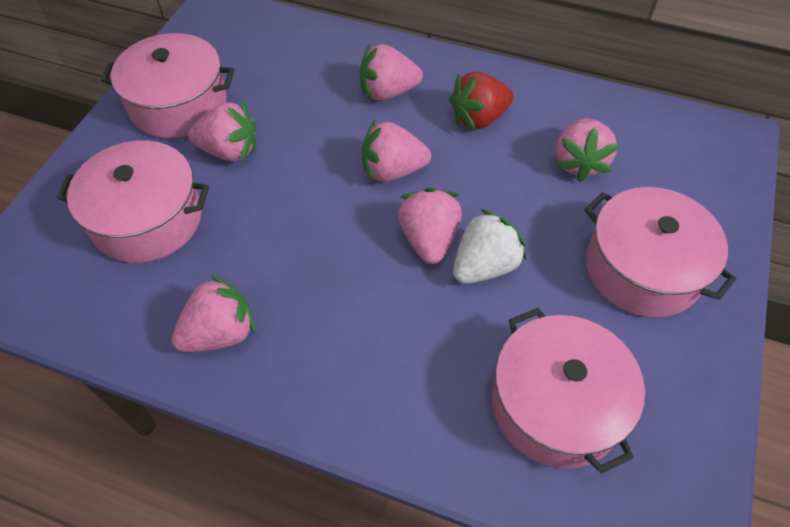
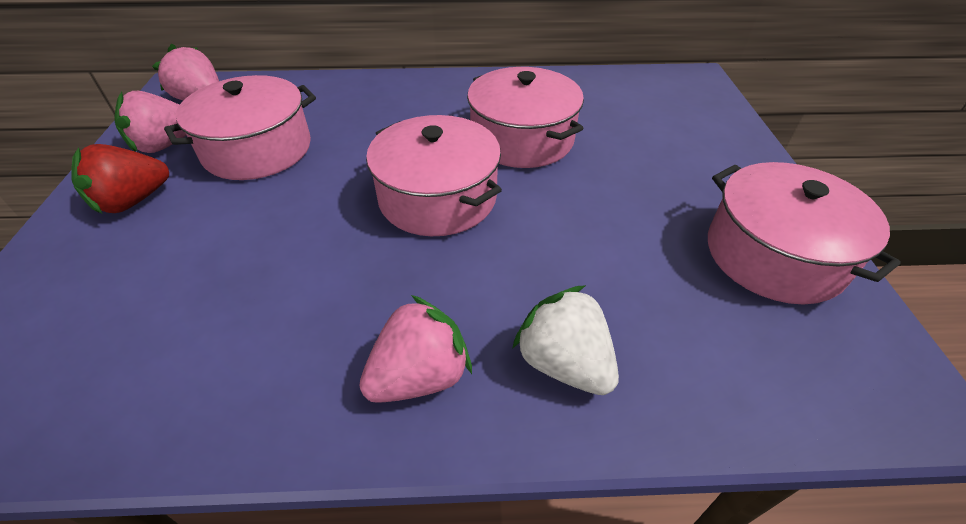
pink strawberry: [171,274,256,352] [188,101,256,162] [360,44,423,101] [362,120,431,182] [398,187,462,264] [556,118,619,182] = 6 -> [114,91,186,153] [152,44,219,101] [359,295,472,403] = 3

